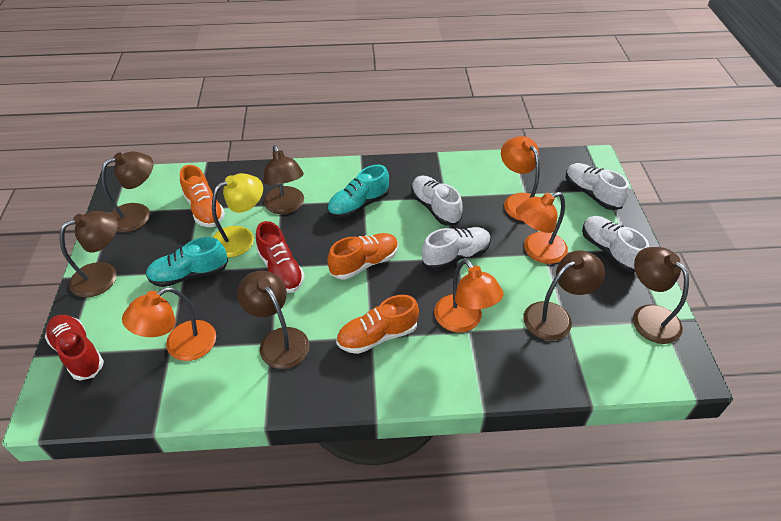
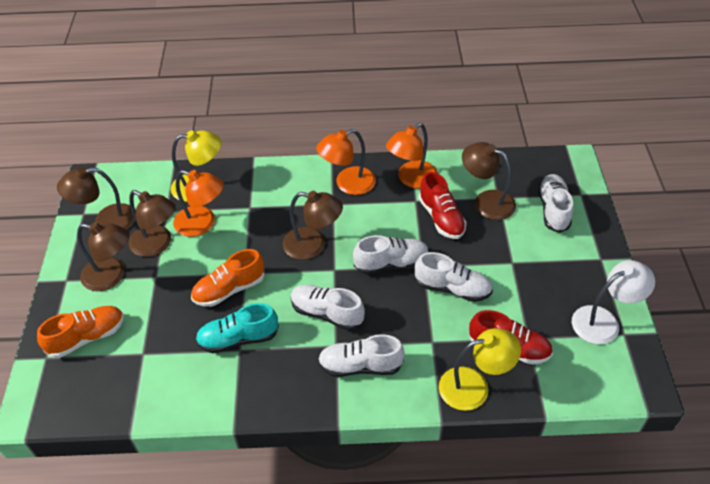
brown lamp: [60,211,118,297] [101,151,153,233] [237,270,310,369] [263,145,304,214] [523,250,605,340] [633,247,689,344] = 6 -> [57,167,136,230] [77,222,129,291] [129,190,176,257] [283,191,343,260] [462,142,516,220] = 5
orange lamp: [122,287,216,361] [434,259,504,332] [501,136,540,221] [516,192,568,264] = 4 -> [173,170,224,237] [316,129,376,195] [386,123,438,189] = 3
orange shoe: [180,165,225,227] [327,233,398,279] [336,295,419,354] = 3 -> [37,306,124,358] [191,249,265,307] = 2
turquoise shoe: [146,237,228,287] [327,165,389,218] = 2 -> [195,303,279,353] = 1
white lamp: none = 0 -> [572,260,655,344] = 1
white shoe: [411,176,463,226] [422,227,491,270] [566,163,629,210] [582,216,649,272] = 4 -> [290,285,365,331] [318,334,405,377] [353,235,429,275] [415,252,493,302] [538,174,573,233] = 5
yellow lamp: [212,173,263,257] = 1 -> [171,130,221,202] [439,328,521,411] = 2

